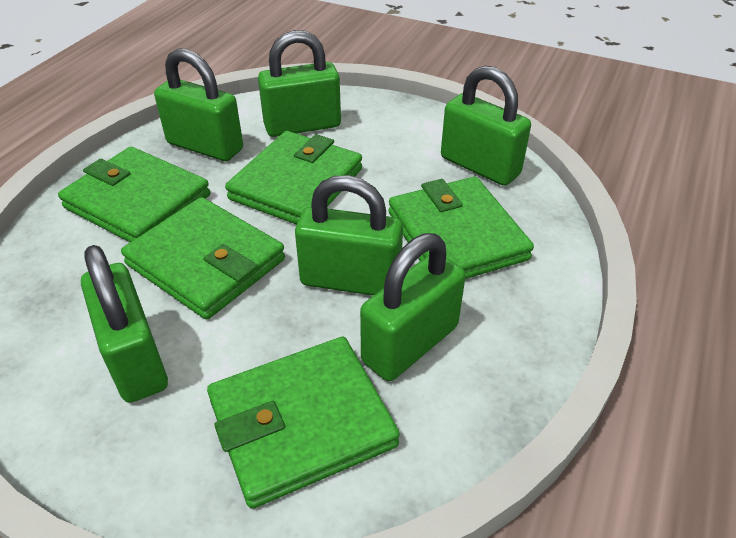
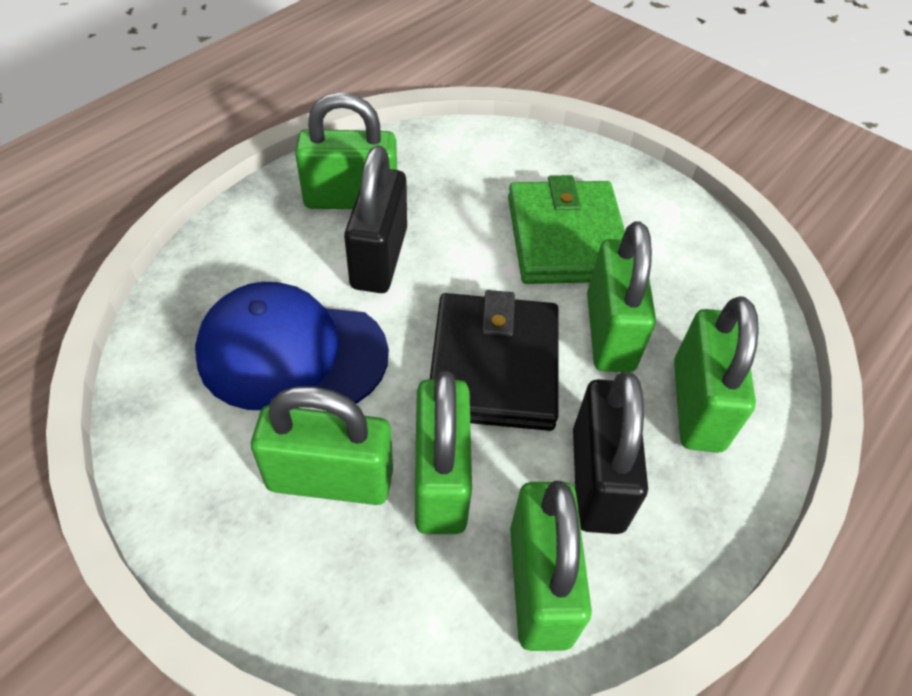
black padlock: none = 0 -> [344,146,407,293] [573,372,648,534] = 2
black wallet: none = 0 -> [430,290,558,431] = 1
blue cap: none = 0 -> [195,282,389,410] = 1
green wallet: [58,147,210,242] [121,197,285,320] [207,337,400,509] [225,131,362,225] [389,177,534,279] = 5 -> [508,175,625,284] = 1

